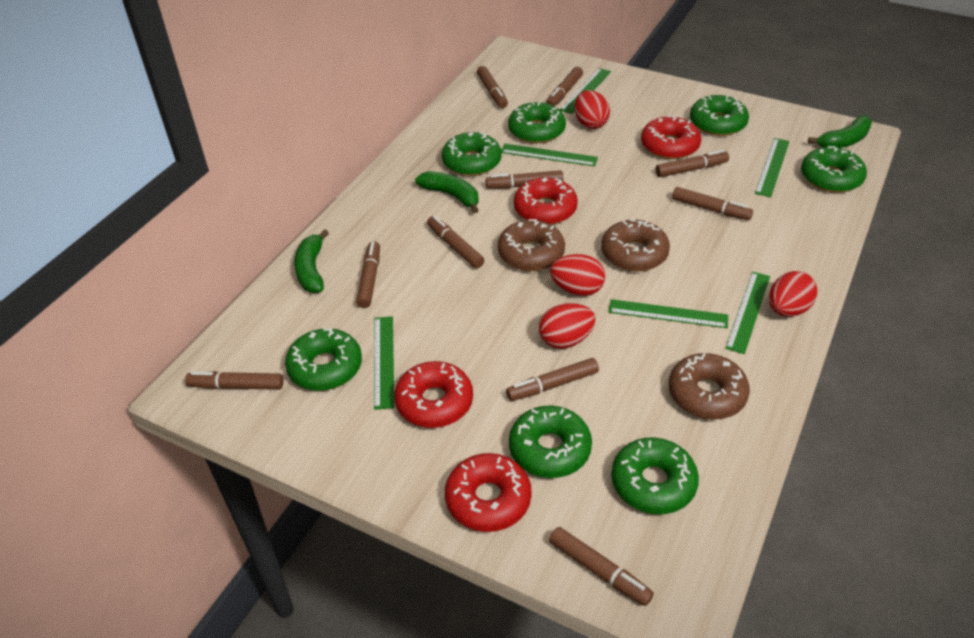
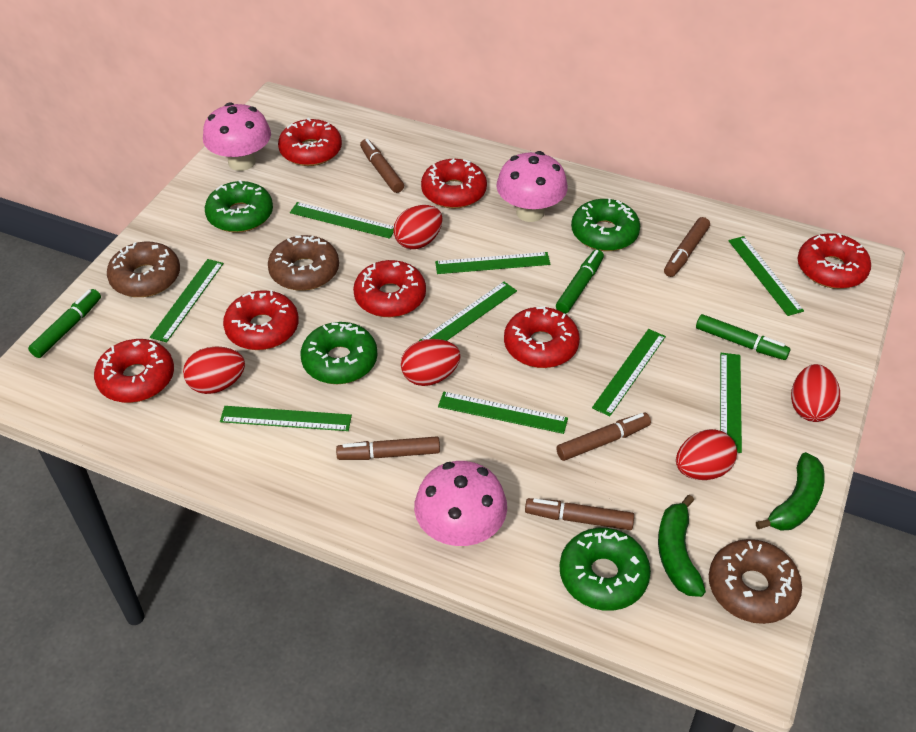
brown marker: [185,371,284,390] [356,241,380,308] [427,216,484,268] [477,66,508,108] [486,170,563,189] [506,358,599,401] [546,67,583,106] [549,527,654,606] [655,150,729,177] [672,187,753,220] = 10 -> [336,436,440,460] [360,139,404,193] [525,498,634,530] [556,413,651,461] [664,217,710,277] = 5
green banana: [294,230,329,293] [415,171,479,213] [808,115,872,148] = 3 -> [658,495,706,597] [756,452,825,531] = 2
green donut: [285,328,362,391] [442,132,502,176] [508,101,566,143] [509,406,592,478] [611,437,699,514] [690,95,749,136] [801,146,867,193] = 7 -> [205,180,273,233] [301,322,377,384] [560,528,651,611] [571,199,640,251] = 4
green marker: none = 0 -> [28,289,101,358] [556,249,604,314] [696,314,790,360] = 3
green ruler: [374,316,394,410] [501,144,598,166] [559,68,611,114] [609,299,728,328] [725,272,770,354] [755,138,789,197] = 6 -> [150,259,224,342] [220,406,352,431] [290,202,394,239] [419,282,517,341] [435,252,550,274] [438,392,568,434] [592,329,666,416] [720,353,742,453] [728,236,804,316] = 9
pink mushroom: none = 0 -> [203,102,271,171] [414,461,507,547] [496,151,568,222] = 3
red donut: [394,361,473,428] [445,453,532,532] [514,177,578,225] [641,116,701,159] = 4 -> [94,339,174,403] [223,290,299,350] [278,118,342,166] [353,260,426,317] [421,159,487,208] [504,307,580,368] [798,233,871,289] = 7
red egg: [539,303,596,349] [550,254,605,296] [575,90,610,129] [769,271,817,317] = 4 -> [183,347,245,394] [393,205,443,249] [401,339,461,386] [676,429,737,480] [791,364,840,422] = 5

